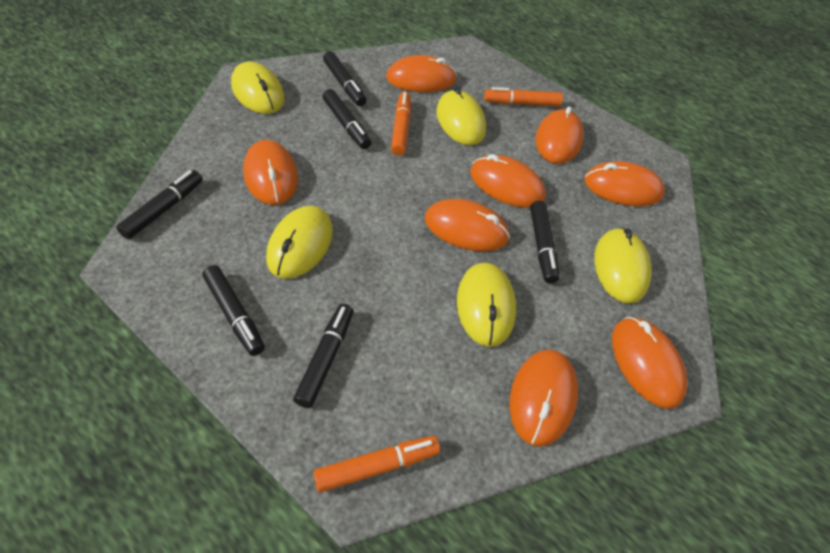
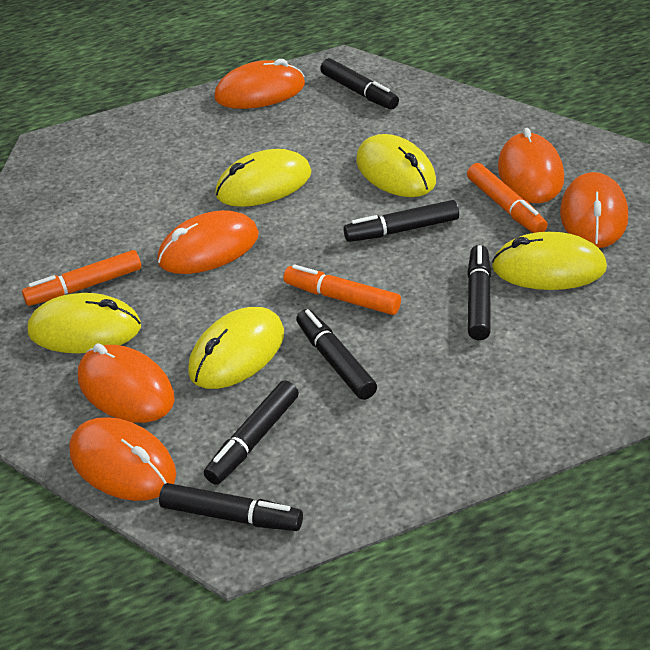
orange mouse: [243,140,298,205] [386,55,457,92] [425,199,510,251] [470,154,546,208] [510,349,578,447] [535,106,584,164] [584,161,665,206] [612,317,687,409] = 8 -> [69,417,176,501] [78,343,175,423] [157,210,259,274] [215,59,305,109] [498,128,564,203] [560,172,628,248] = 6

